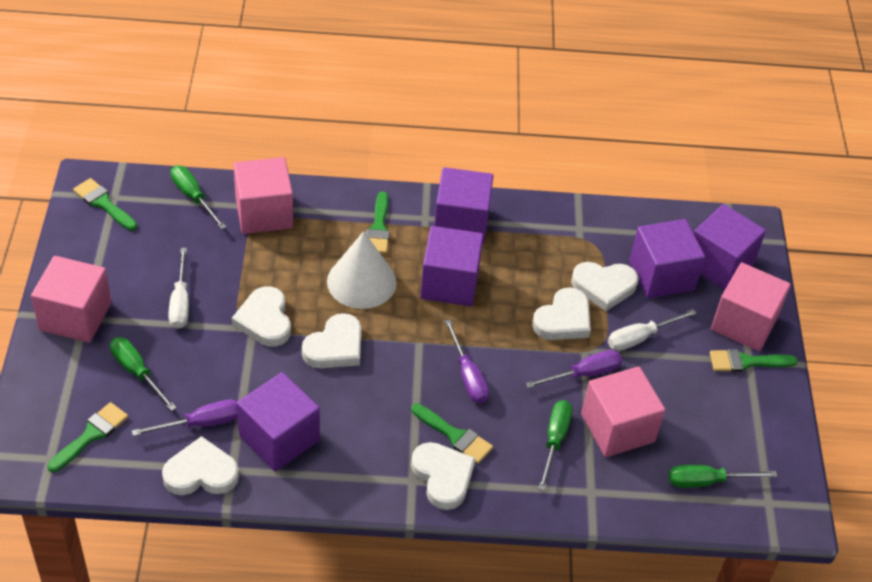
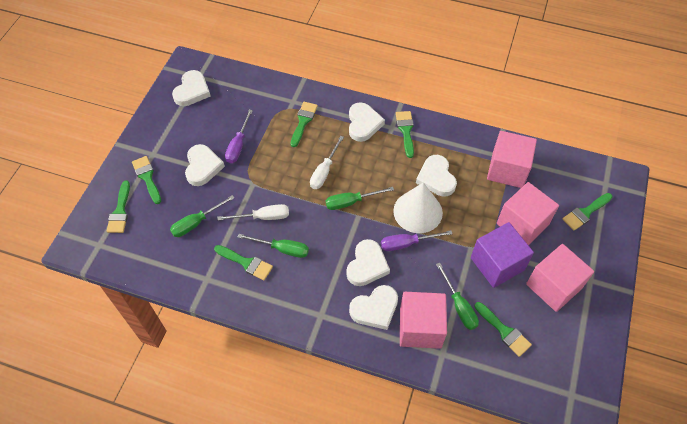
green brush: [48,402,128,472] [73,178,137,231] [366,191,390,254] [411,403,493,464] [710,349,798,372] = 5 -> [107,181,130,233] [132,156,161,204] [214,245,273,280] [291,102,318,147] [396,111,414,158] [475,302,532,357] [563,193,612,230] = 7
purple cube: [237,372,320,472] [420,226,483,306] [434,167,493,245] [629,219,705,299] [694,204,766,290] = 5 -> [471,222,534,288] = 1
purple screwdriver: [132,399,238,436] [444,320,489,403] [525,350,622,388] = 3 -> [225,110,253,163] [381,230,452,251] = 2

